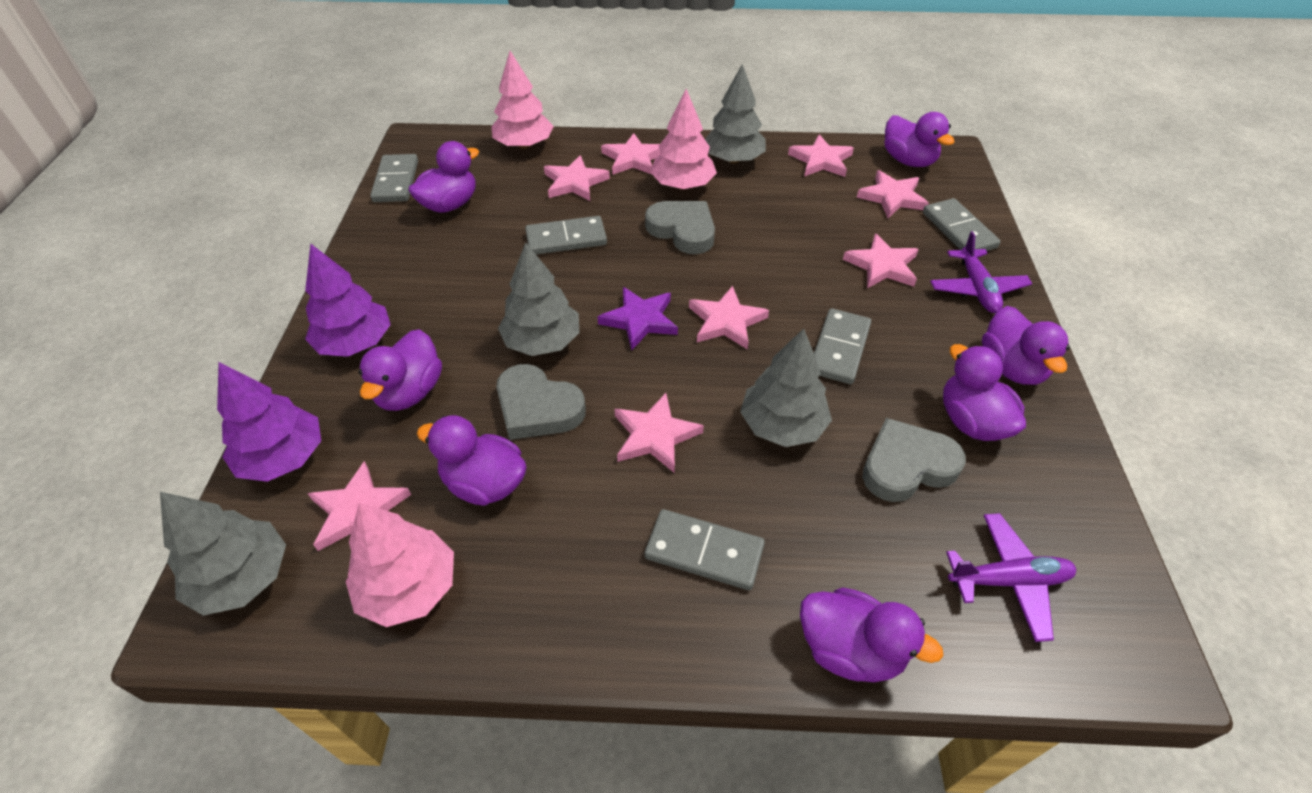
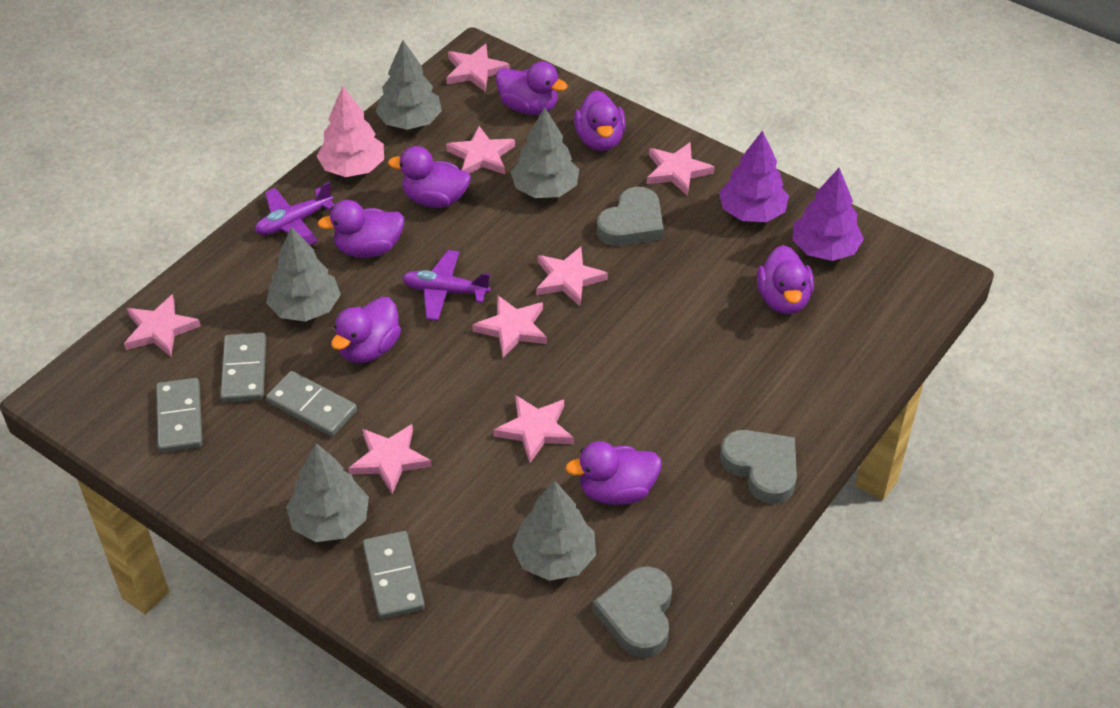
grey domino: [370,154,418,202] [525,216,607,255] [645,509,765,590] [814,308,871,384] [923,198,1001,251] = 5 -> [156,378,202,453] [220,333,266,402] [266,371,357,437] [363,531,425,619] = 4
grey tree: [160,492,286,616] [498,242,579,356] [705,64,766,164] [740,328,832,447] = 4 -> [266,227,341,322] [286,443,369,542] [375,40,442,130] [511,107,579,198] [512,481,596,581] = 5
pink tree: [346,503,454,627] [492,51,554,149] [650,89,717,190] = 3 -> [317,86,384,177] = 1
purple star: [598,287,678,350] = 1 -> none = 0

